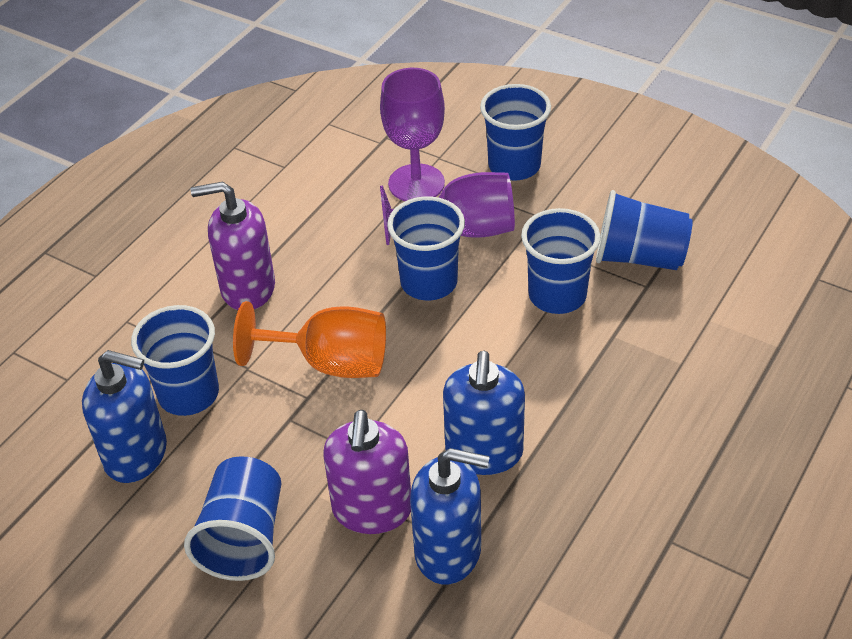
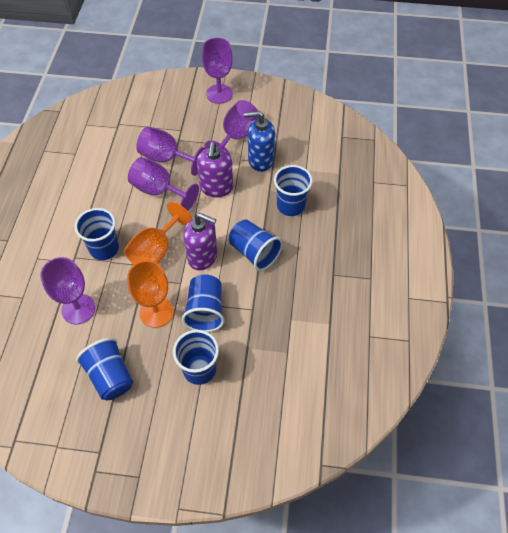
blue soap dispenser: [82,350,167,483] [410,448,490,584] [443,351,525,475] = 3 -> [244,111,275,172] = 1
orange goblet: [233,301,386,378] = 1 -> [124,202,192,265] [127,260,173,328] = 2
purple goblet: [380,68,445,201] [380,172,515,245] = 2 -> [40,257,95,325] [128,157,199,211] [136,126,205,176] [202,38,233,104] [205,100,259,155] = 5

